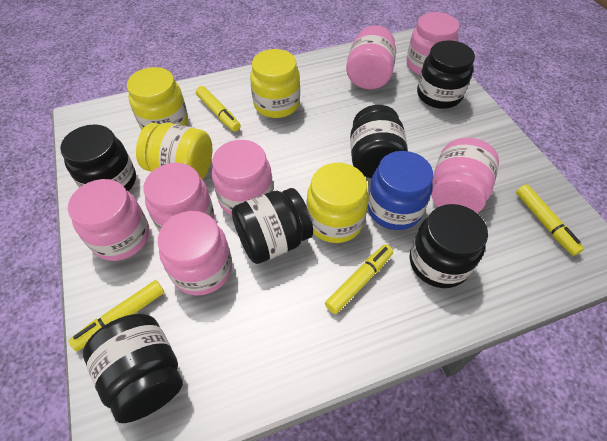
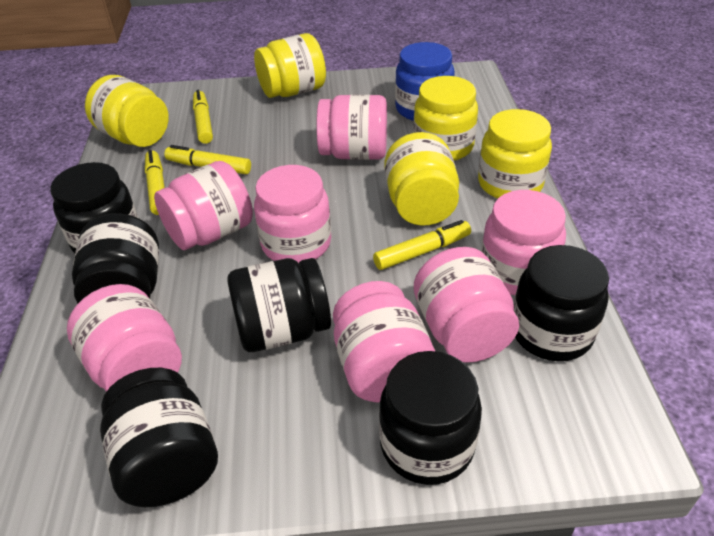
yellow jar: [127,67,188,130] [136,123,212,180] [250,49,300,118] [306,163,369,243] = 4 -> [85,75,169,147] [254,33,326,98] [384,132,459,226] [413,76,478,161] [478,109,552,199] = 5

